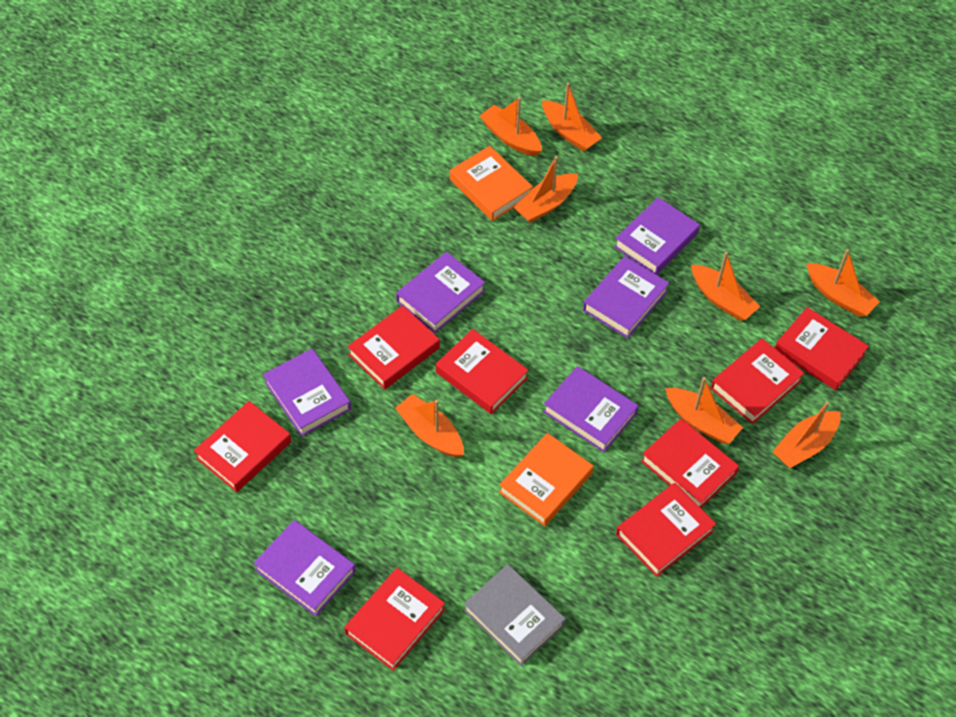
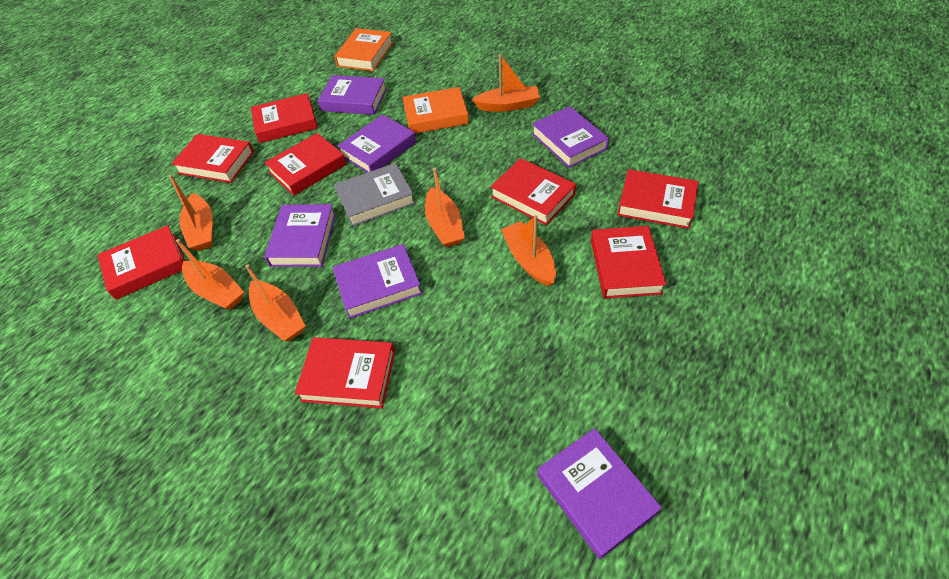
orange boat: [395,394,464,458] [480,97,542,156] [513,156,578,223] [542,83,602,152] [665,377,743,444] [691,252,760,321] [772,401,841,468] [806,249,880,317] = 8 -> [169,175,213,251] [176,239,244,310] [245,264,305,341] [425,168,465,247] [472,54,540,112] [501,215,556,286] = 6

